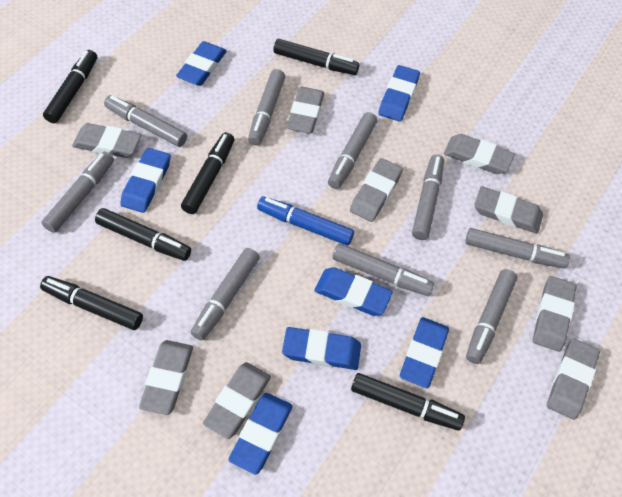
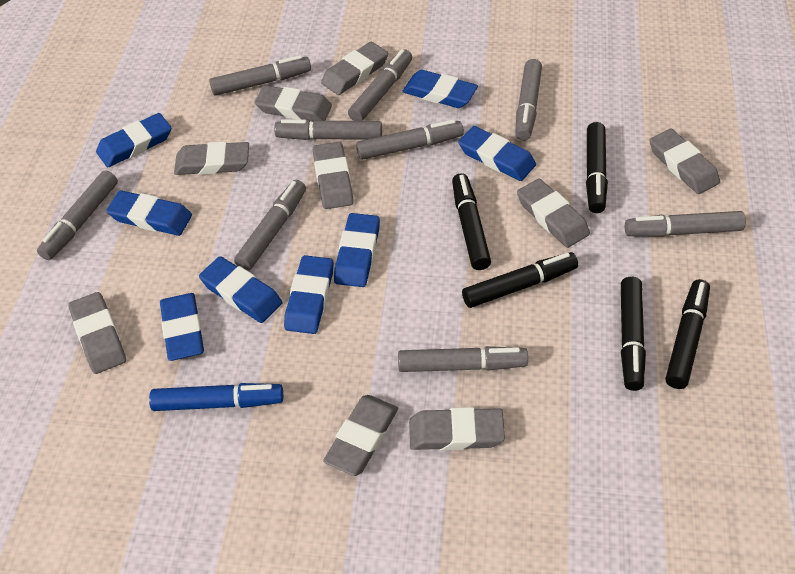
black marker: [40,276,143,330] [43,50,97,123] [95,208,191,261] [181,132,234,214] [273,39,359,75] [351,373,465,431] = 6 -> [452,173,491,270] [462,252,578,308] [586,122,608,213] [621,277,646,391] [666,279,710,389] = 5
blue eraser: [120,148,171,213] [176,41,227,86] [229,393,293,474] [282,327,361,370] [314,267,393,316] [378,65,420,122] [400,317,449,388] = 7 -> [96,113,171,167] [106,190,192,236] [160,293,204,361] [199,256,283,323] [284,255,334,334] [334,213,380,287] [402,70,478,108] [458,126,536,181] = 8

